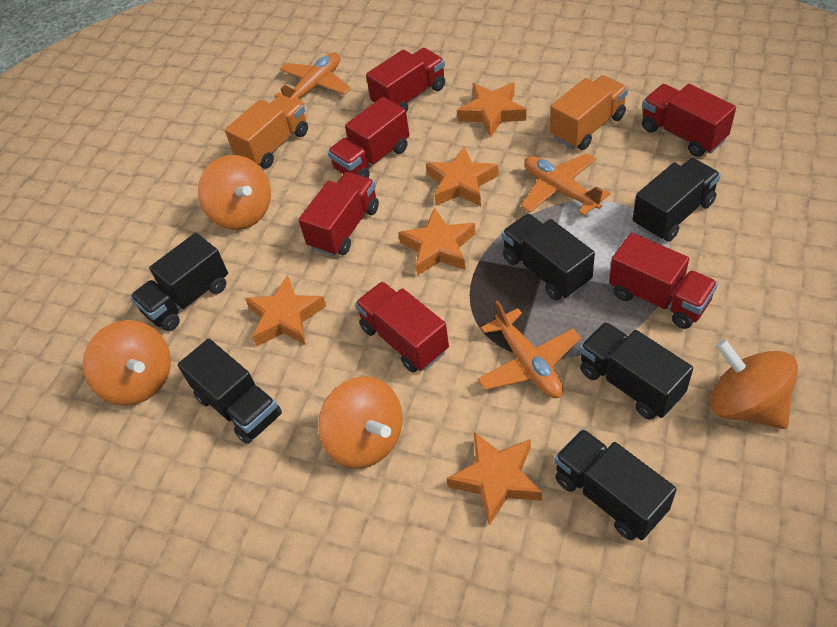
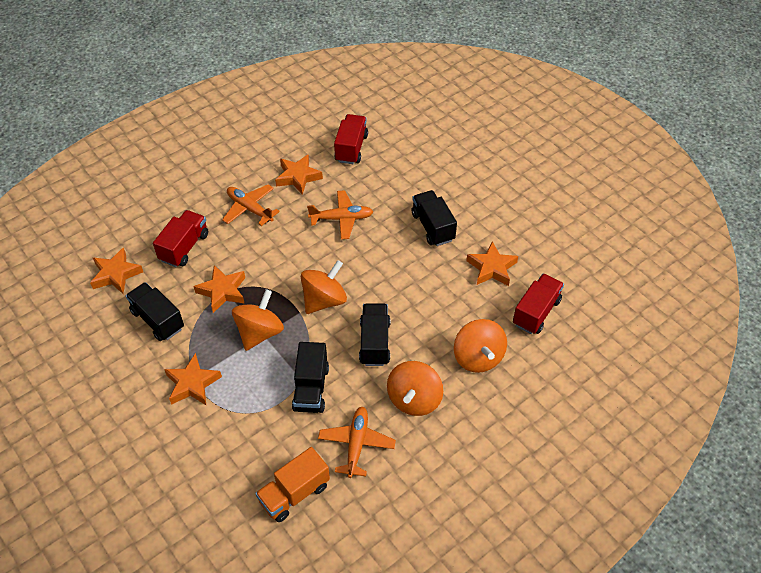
black truck: [130,233,228,331] [177,339,282,444] [502,214,595,300] [554,429,677,540] [580,322,693,420] [633,158,721,242] = 6 -> [126,282,184,341] [292,342,329,413] [359,303,390,366] [412,190,457,246] = 4
orange truck: [225,95,308,168] [550,75,628,150] = 2 -> [255,447,330,522] = 1
red truck: [298,172,379,256] [328,97,409,178] [355,282,449,373] [366,48,445,113] [609,233,718,329] [642,84,736,157] = 6 -> [153,210,208,267] [334,114,368,164] [513,274,564,334] = 3

